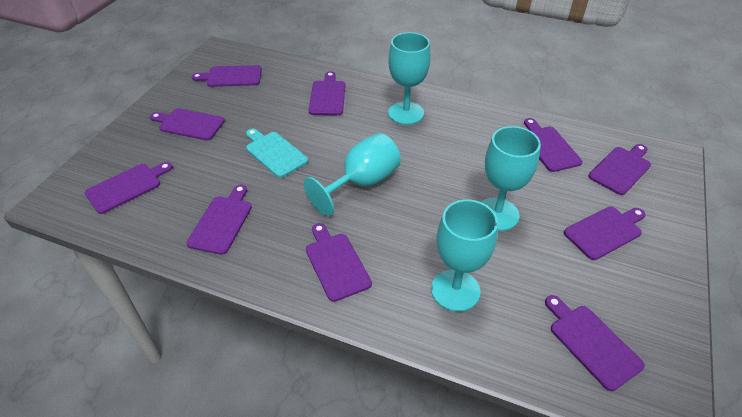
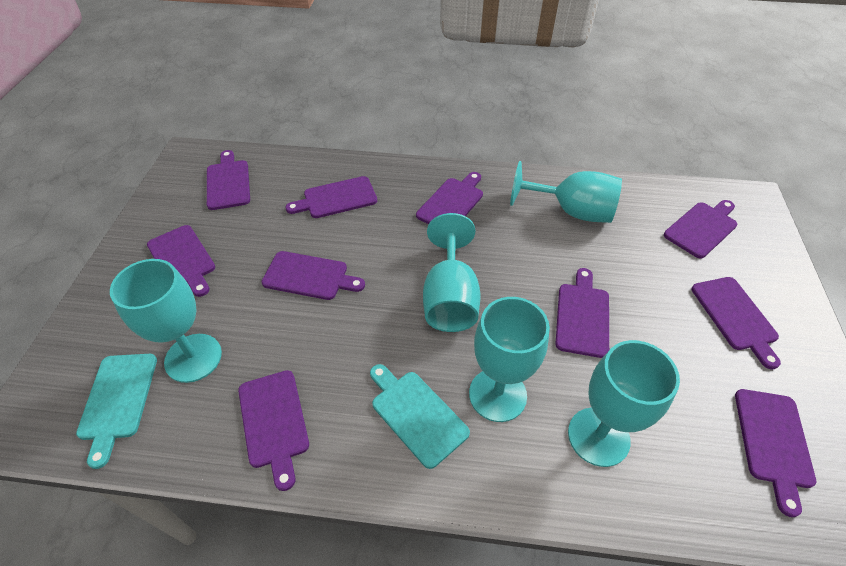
turquoise cutting board: [246,129,308,178] = 1 -> [76,354,157,469] [370,364,470,469] = 2
turquoise goblet: [304,133,401,216] [388,32,431,125] [431,200,498,312] [481,126,541,231] = 4 -> [110,259,222,383] [423,213,481,332] [469,297,550,422] [510,161,622,223] [568,340,680,467] = 5

